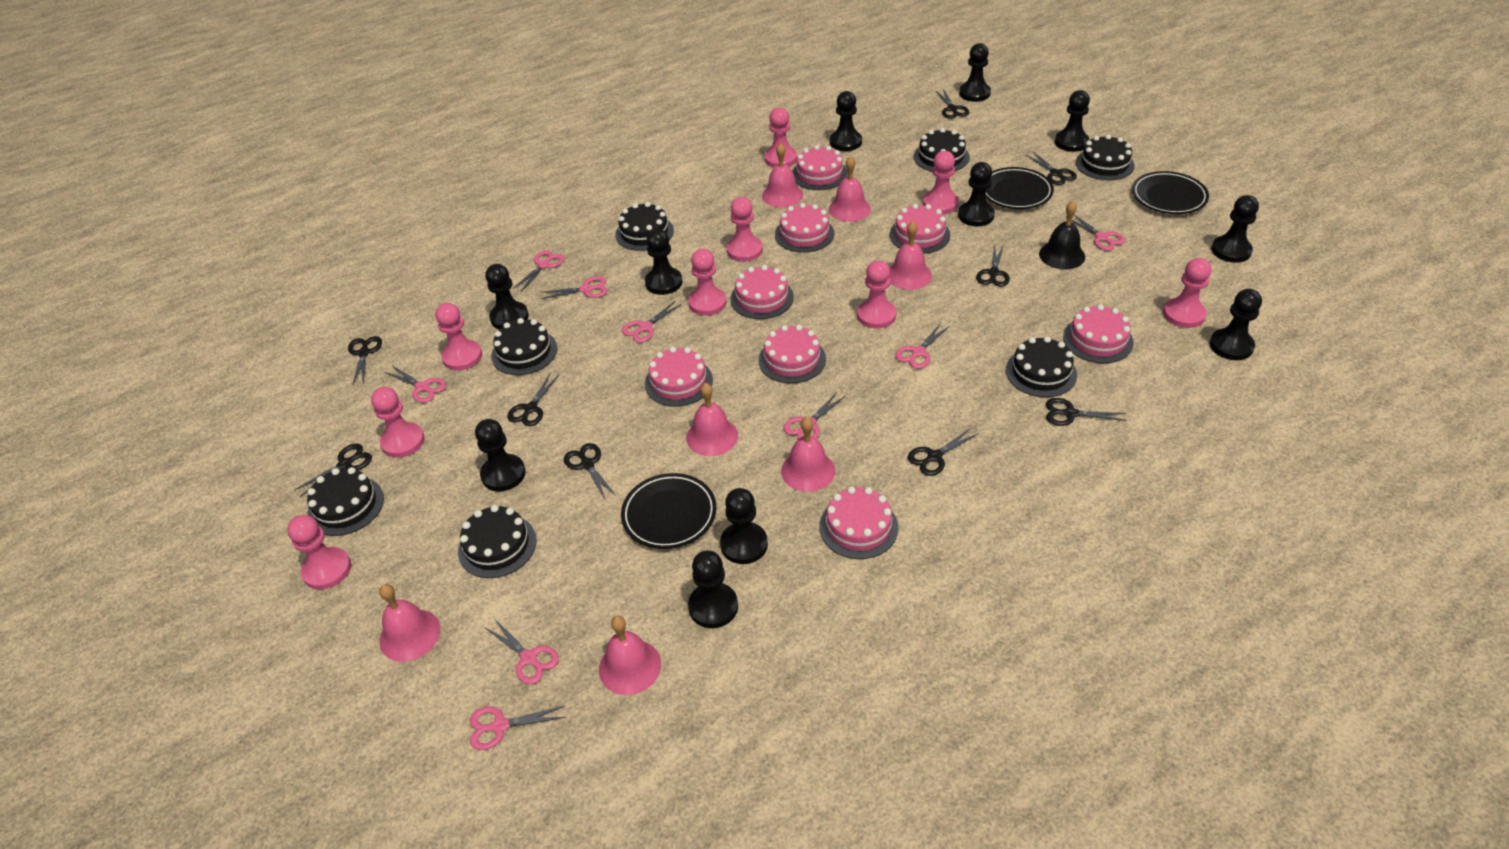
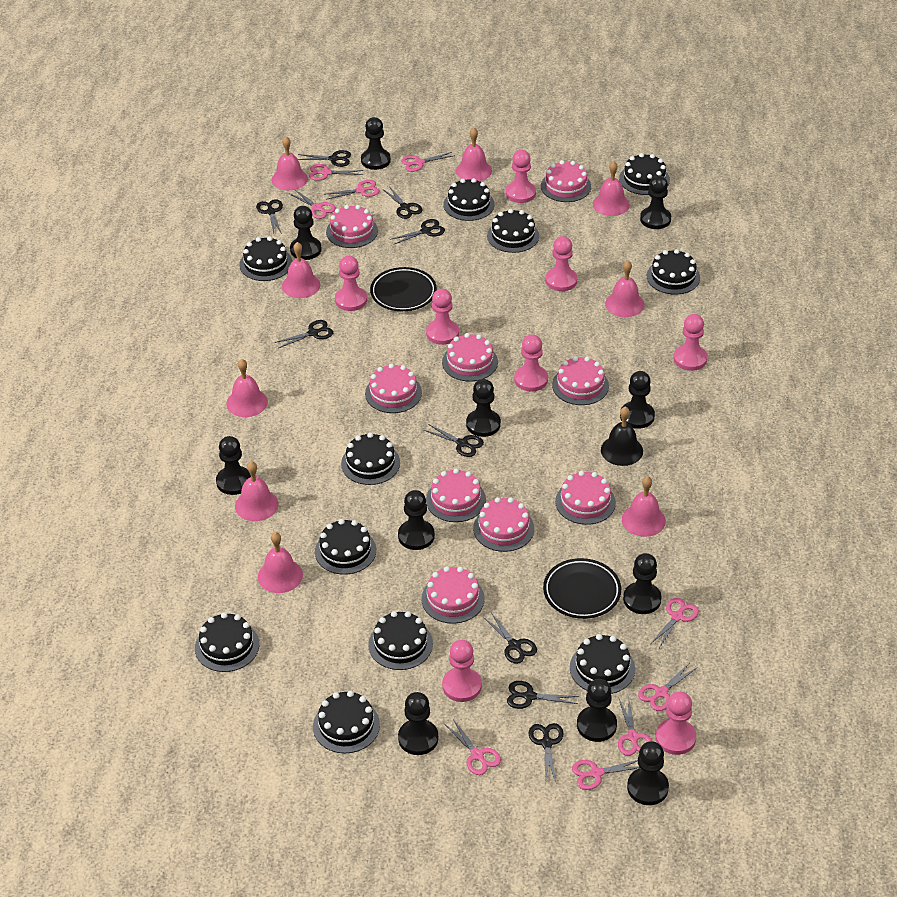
black cake: [307,467,384,536] [458,505,537,578] [491,318,557,375] [615,202,674,251] [914,128,970,172] [1006,336,1077,397] [1076,135,1135,180] = 7 -> [195,612,259,672] [239,236,292,281] [313,691,380,753] [315,519,376,574] [341,432,400,485] [368,611,433,670] [444,178,495,221] [487,209,539,253] [570,634,635,694] [619,153,670,195] [647,249,700,295] = 11
black plate: [621,473,716,549] [986,167,1054,209] [1132,171,1209,214] = 3 -> [370,267,437,311] [543,558,621,619] = 2
pink bell: [379,584,441,662] [599,616,661,695] [686,383,738,456] [762,143,803,208] [781,417,835,492] [829,156,871,222] [890,221,932,290] = 7 -> [226,359,268,417] [235,461,278,521] [258,532,303,593] [272,137,308,191] [282,242,320,298] [456,128,492,181] [593,161,630,216] [605,261,644,317] [622,476,666,537] = 9
pink cake: [645,347,713,407] [730,265,794,319] [759,325,826,384] [775,203,834,253] [792,145,848,190] [819,486,899,559] [890,204,950,254] [1063,304,1134,363] = 8 -> [326,205,378,248] [365,364,422,413] [421,566,485,624] [426,468,486,522] [442,333,498,382] [473,497,534,552] [541,160,591,202] [552,356,609,405] [555,471,616,525] = 9
pink pawn: [287,515,351,590] [371,387,425,458] [435,303,482,371] [688,249,726,316] [726,197,763,262] [765,108,797,167] [857,260,896,329] [923,151,959,214] [1163,258,1211,328] = 9 -> [335,256,367,311] [426,289,459,345] [442,640,482,702] [506,150,536,203] [514,334,548,391] [545,236,577,291] [656,692,696,755] [674,314,707,371] = 8

